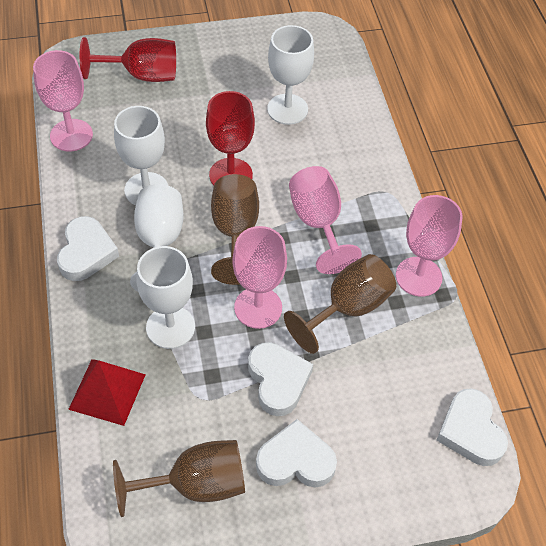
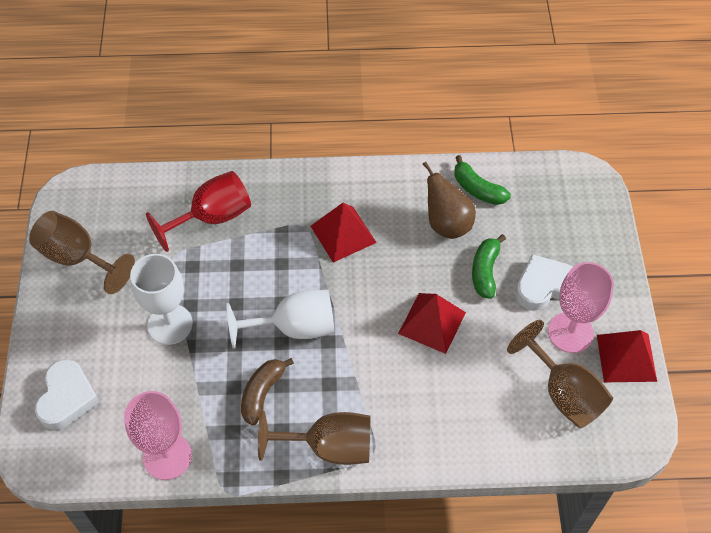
brown banana: none = 0 -> [241,358,294,425] = 1
brown pear: none = 0 -> [422,162,476,239] = 1
green banana: none = 0 -> [454,155,511,205] [472,234,506,299] = 2
pink goblet: [33,50,93,151] [232,226,287,329] [289,166,362,274] [396,195,463,297] = 4 -> [124,391,192,480] [548,262,614,353] = 2
red goblet: [80,37,176,82] [206,91,255,185] = 2 -> [146,171,251,252] = 1
red pyramid: [68,359,146,426] = 1 -> [311,203,377,262] [398,293,466,354] [597,330,657,382] = 3
white goblet: [114,106,168,206] [130,184,183,292] [136,246,195,349] [267,25,314,125] = 4 -> [130,254,193,345] [227,290,334,349] = 2
white heart: [57,216,119,281] [248,342,313,416] [256,419,337,488] [436,388,508,466] = 4 -> [35,359,100,430] [516,254,573,311] = 2

